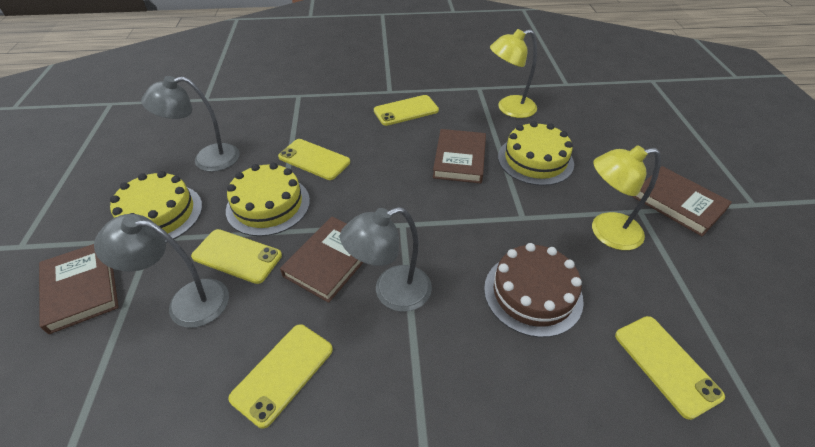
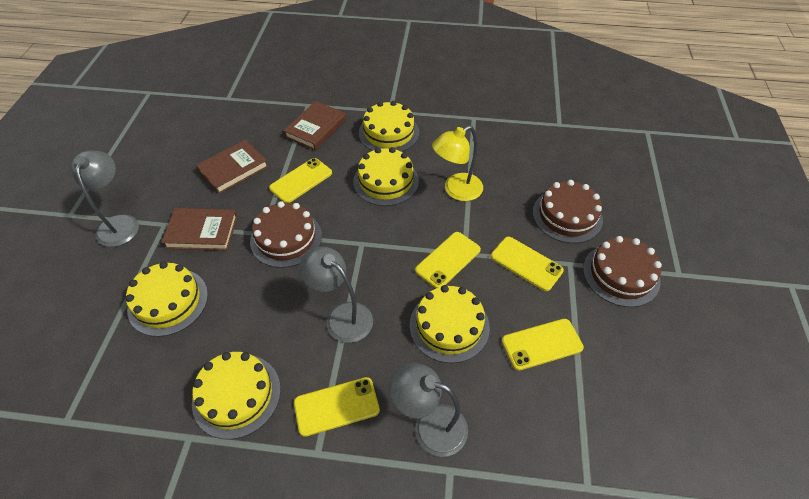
brown book: [39,244,119,334] [280,217,364,303] [433,129,486,183] [633,166,732,236] = 4 -> [161,208,238,251] [196,140,269,194] [283,101,346,151] = 3
brown cake: [484,243,584,337] = 1 -> [250,201,322,268] [533,180,603,243] [583,236,662,307] = 3
yellow cake: [110,171,202,243] [226,163,310,236] [498,121,574,186] = 3 -> [125,262,208,337] [192,352,281,439] [353,147,419,206] [359,101,419,152] [410,285,490,363] = 5
yellow lamp: [490,29,537,118] [592,146,661,250] = 2 -> [432,125,483,201] = 1

